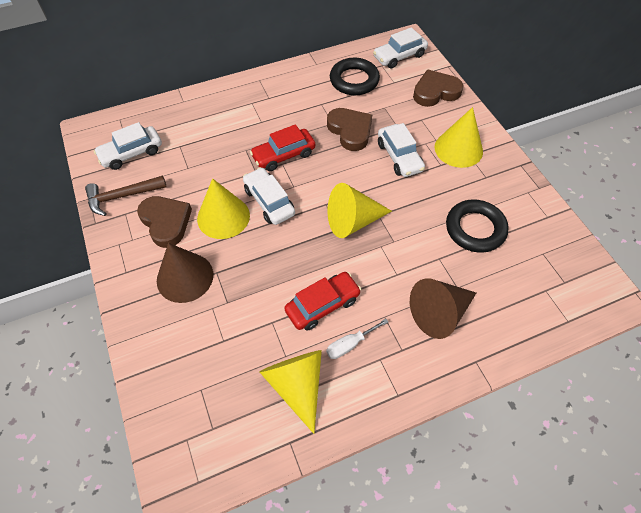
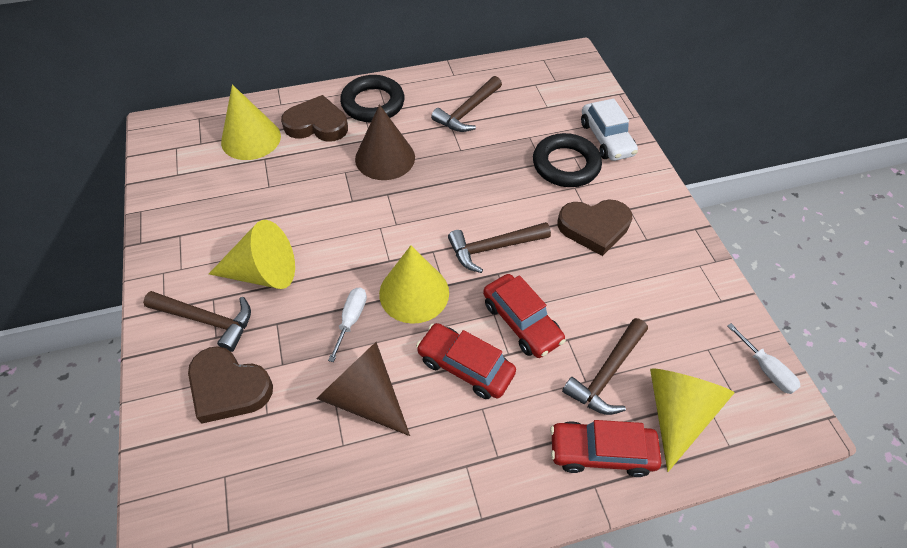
brown hammer: [85,176,167,216] = 1 -> [143,291,251,352] [431,76,502,132] [448,222,551,273] [562,318,648,415] = 4
red car: [250,124,315,171] [284,272,361,331] = 2 -> [416,323,516,399] [483,274,566,358] [550,420,661,477] = 3
white car: [94,122,162,170] [243,167,295,225] [373,27,428,69] [378,123,425,177] = 4 -> [581,98,638,161] = 1
white screwdriver: [326,319,388,359] = 1 -> [328,287,367,362] [728,323,801,394] = 2

